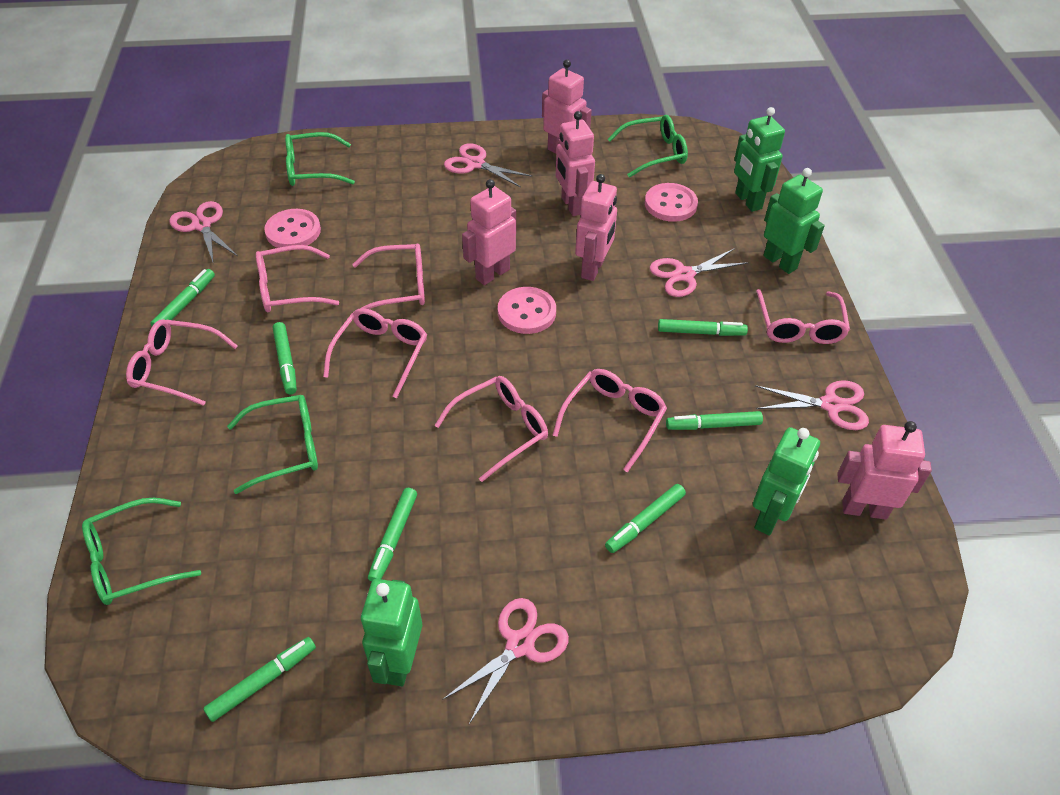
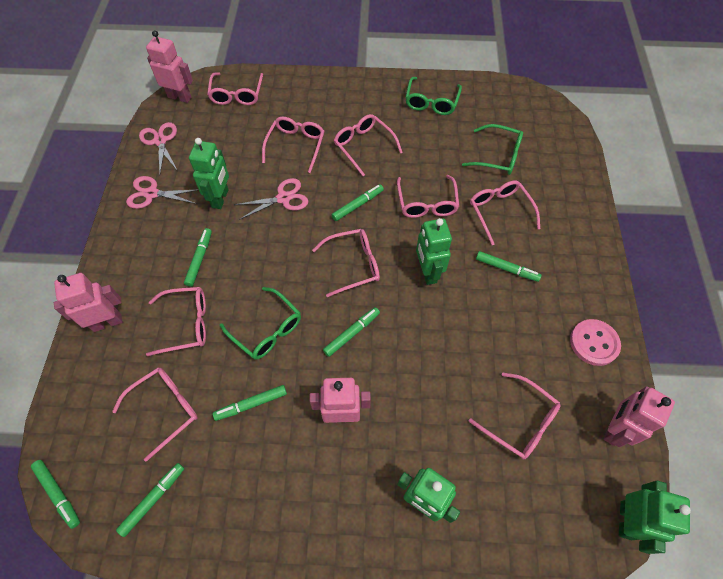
green glasses: [82,498,201,605] [227,395,318,494] [285,132,355,186] [608,115,688,178] = 4 -> [220,287,301,360] [405,77,462,115] [462,124,523,175] = 3
pink button: [264,209,321,248] [498,287,556,334] [645,183,698,222] = 3 -> [570,319,621,366] = 1
pink glasses: [126,319,238,406] [256,245,339,312] [323,308,427,398] [353,244,425,313] [434,376,548,482] [552,369,667,472] [756,289,850,344] = 7 -> [112,367,198,462] [146,287,206,356] [207,72,263,105] [262,117,325,173] [312,229,380,297] [334,114,403,176] [397,175,459,218] [469,373,561,460] [470,181,540,245] = 9
pink robot: [462,179,516,285] [542,59,592,153] [556,111,595,216] [575,174,617,281] [837,421,932,520] = 5 -> [54,273,123,332] [146,30,193,103] [309,378,371,423] [603,386,675,447] = 4
pink scissors: [170,201,237,265] [442,598,569,724] [444,143,533,188] [650,248,749,297] [755,380,869,430] = 5 -> [126,176,199,209] [139,122,178,173] [234,178,308,220] = 3

